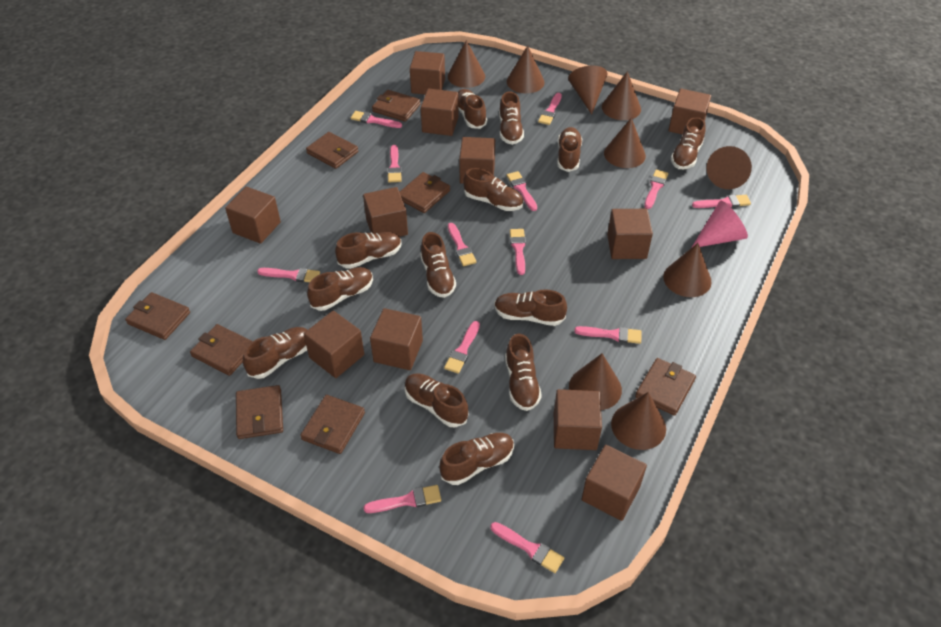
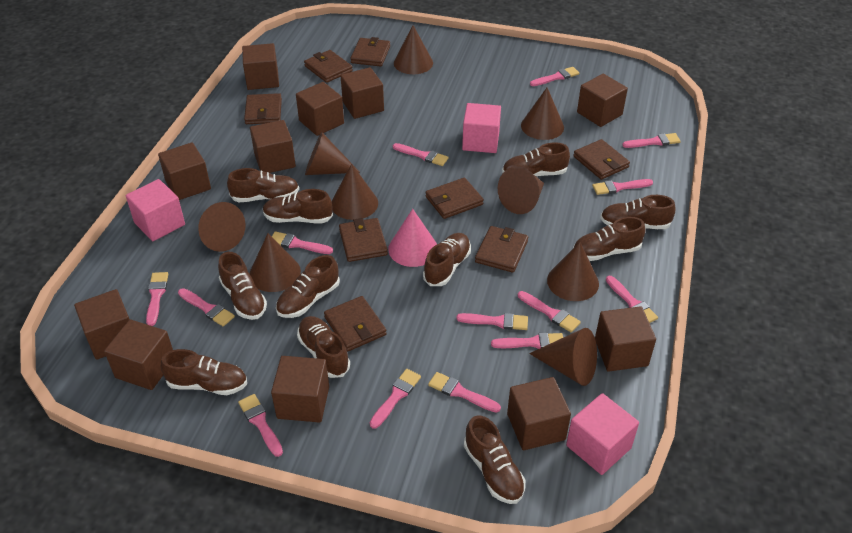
brown shoe: [243,327,307,379] [307,267,373,311] [335,232,401,269] [405,373,469,427] [420,232,456,298] [439,433,514,485] [458,89,487,129] [463,168,523,211] [494,289,567,326] [499,91,524,145] [505,334,542,411] [557,127,582,172] [671,117,706,169] = 13 -> [161,349,247,395] [218,252,267,320] [227,168,299,202] [263,189,333,223] [276,255,340,318] [297,316,350,378] [423,233,471,286] [464,415,525,504] [502,142,570,176] [573,217,645,261] [600,195,676,229] = 11
pink brush: [257,268,320,282] [351,111,402,128] [363,485,441,513] [387,145,402,182] [444,321,480,374] [448,223,476,266] [490,522,564,573] [507,171,537,211] [510,229,526,275] [538,93,562,125] [574,326,642,344] [644,170,668,209] [692,195,751,208] = 13 -> [146,272,168,326] [178,288,235,327] [238,394,283,457] [272,231,333,254] [370,369,421,429] [393,143,449,166] [428,372,501,413] [456,313,528,330] [491,333,563,349] [518,291,581,332] [530,67,579,86] [592,179,653,195] [606,276,658,323] [622,133,681,148] = 14
pink cube: none = 0 -> [126,179,185,241] [462,103,501,153] [566,393,639,475] = 3

